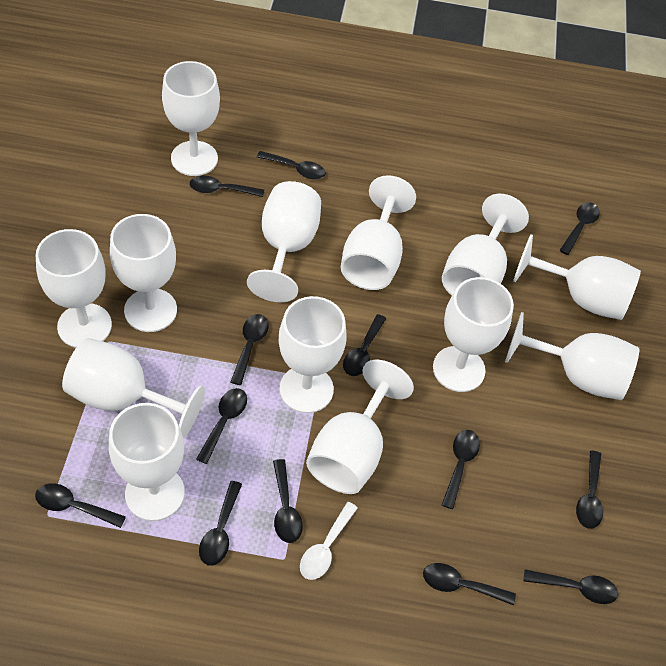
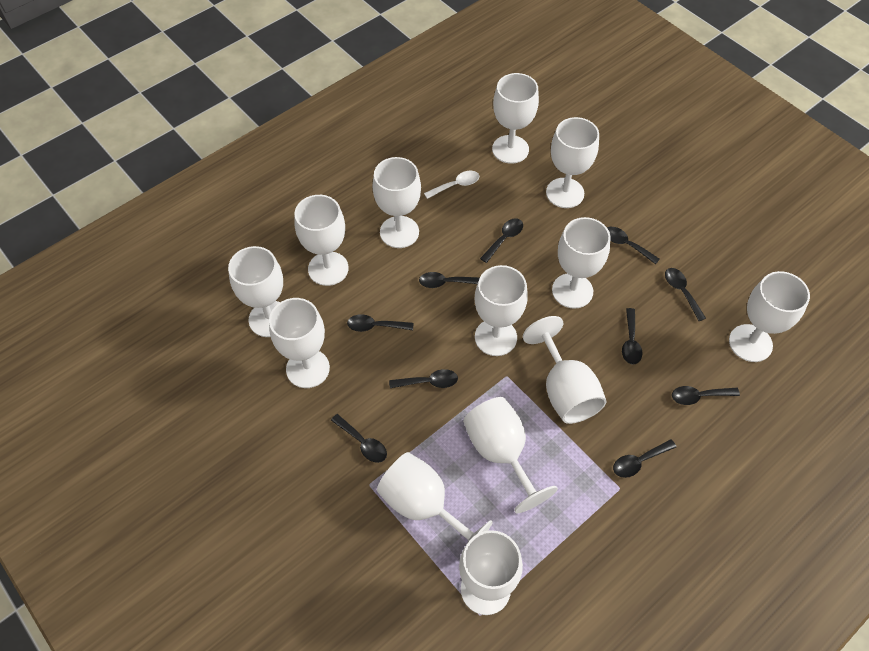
black spoon: [35,483,126,528] [190,176,264,197] [196,388,247,464] [199,481,242,566] [230,314,269,385] [257,151,326,180] [273,459,303,543] [343,314,386,376] [423,563,516,605] [442,430,480,509] [524,569,618,604] [559,203,600,255] [576,450,603,529] = 13 -> [331,414,387,463] [347,314,413,332] [389,369,458,388] [419,272,480,288] [480,218,523,263] [607,227,660,264] [613,439,676,478] [622,308,642,365] [665,268,706,321] [672,386,740,405] = 10

